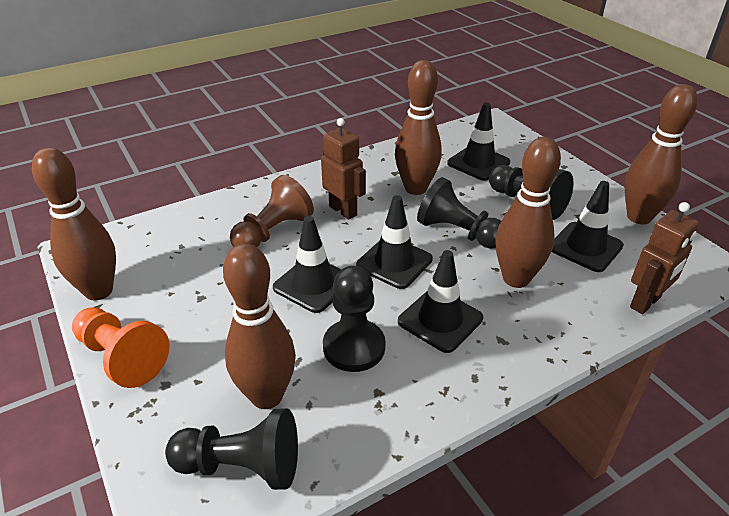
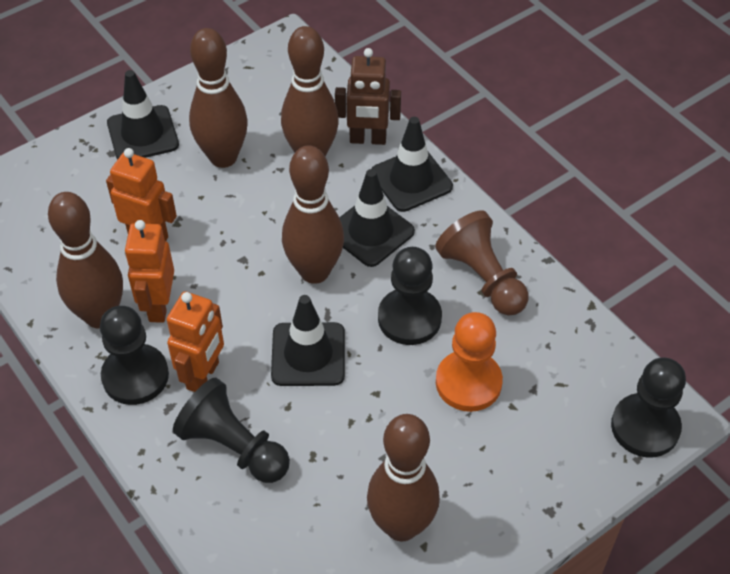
black traffic cone: [273,216,341,313] [356,195,433,289] [398,250,483,353] [447,103,510,181] [552,181,624,272] = 5 -> [107,70,179,160] [271,295,345,386] [339,169,415,267] [371,117,453,212] = 4
brown robot: [321,118,366,220] [630,202,699,314] = 2 -> [335,48,401,145] = 1
orange robot: none = 0 -> [106,148,177,241] [125,220,174,323] [167,291,224,392] = 3

